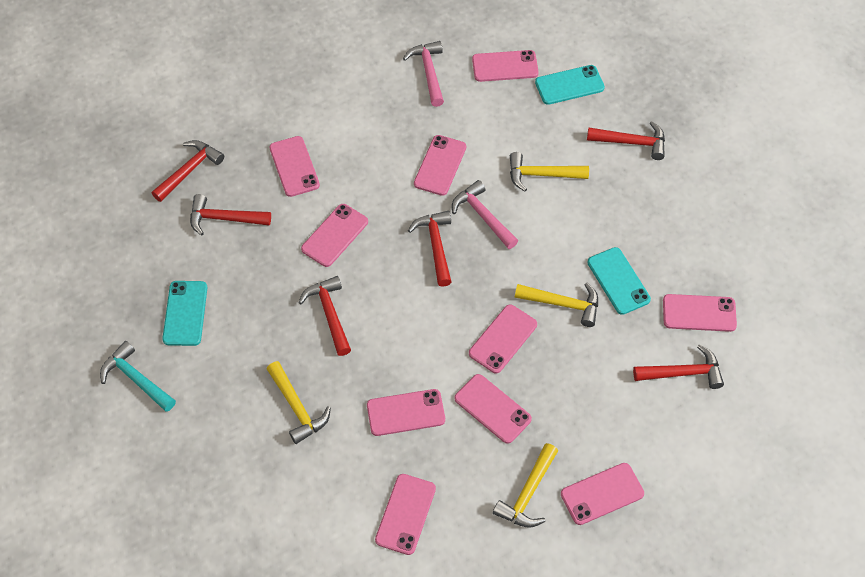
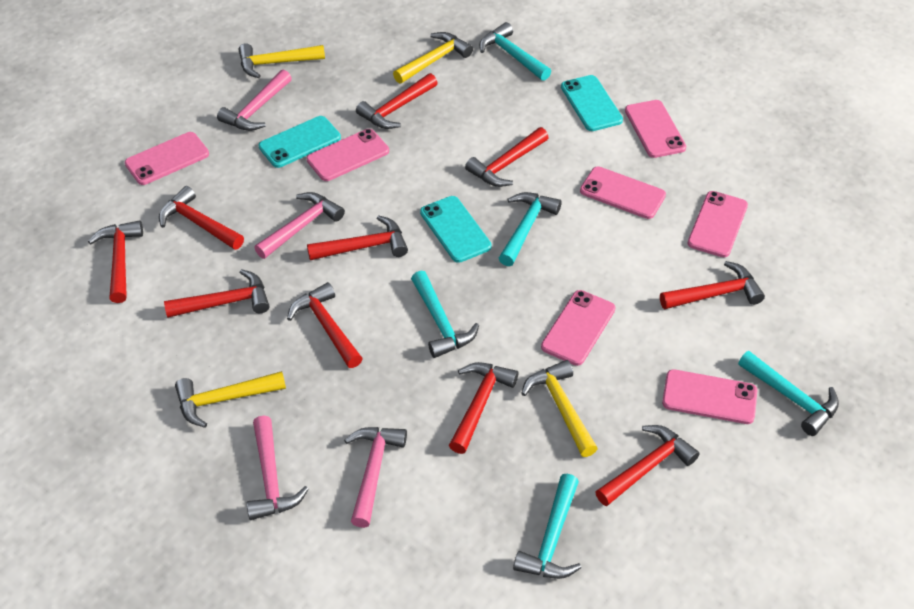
pink hammer: [403,41,444,107] [452,180,518,249] = 2 -> [217,70,292,131] [247,416,309,520] [254,192,345,259] [344,427,407,528] = 4
pink phone: [269,136,320,197] [301,204,368,267] [367,389,445,436] [375,474,436,555] [414,135,466,196] [454,374,532,444] [469,304,537,373] [472,50,539,82] [561,463,644,525] [663,294,737,332] = 10 -> [125,132,209,185] [306,129,389,181] [541,290,615,366] [580,167,666,219] [625,100,686,158] [662,369,757,424] [688,191,748,257] = 7
red hammer: [152,140,224,202] [190,194,271,236] [298,276,351,356] [408,211,452,287] [587,121,665,160] [633,345,724,389] = 6 -> [88,220,143,303] [159,186,244,250] [164,269,269,318] [287,282,363,368] [307,215,408,260] [356,73,438,129] [449,362,518,454] [465,127,549,187] [596,425,700,506] [660,261,765,309] = 10
turquoise hammer: [100,341,176,412] = 1 -> [411,271,479,358] [479,22,551,81] [499,192,562,266] [513,474,581,579] [738,351,839,436] = 5

